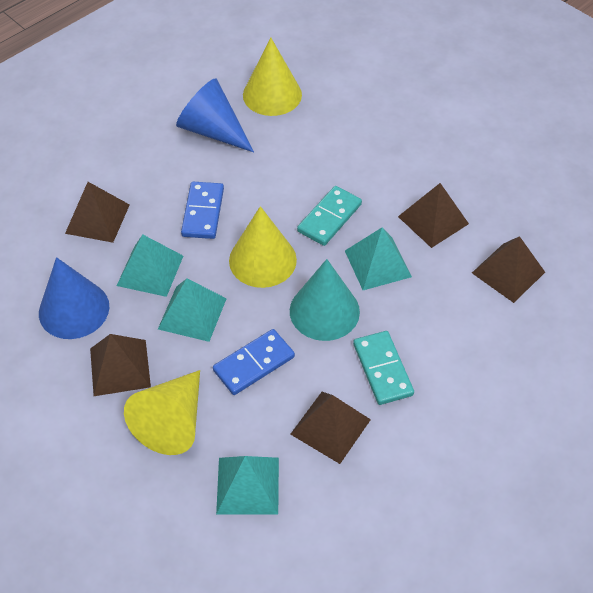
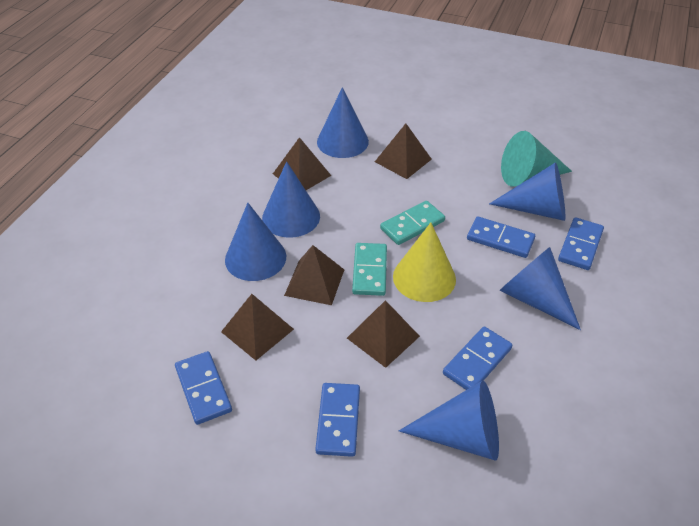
blue cone: [39,257,109,339] [176,78,254,152] = 2 -> [225,203,286,281] [262,161,320,238] [317,87,369,158] [399,380,499,461] [489,162,565,221] [499,247,581,330] = 6
blue domino: [181,182,224,239] [213,329,295,395] = 2 -> [175,351,232,425] [315,383,360,457] [443,326,513,390] [467,216,535,258] [558,217,604,270] = 5
turquoise pyramid: [117,235,183,297] [158,279,227,342] [216,456,279,515] [345,227,412,290] = 4 -> none = 0
yellow cone: [124,370,200,455] [229,206,297,288] [243,37,302,116] = 3 -> [393,223,456,302] = 1

